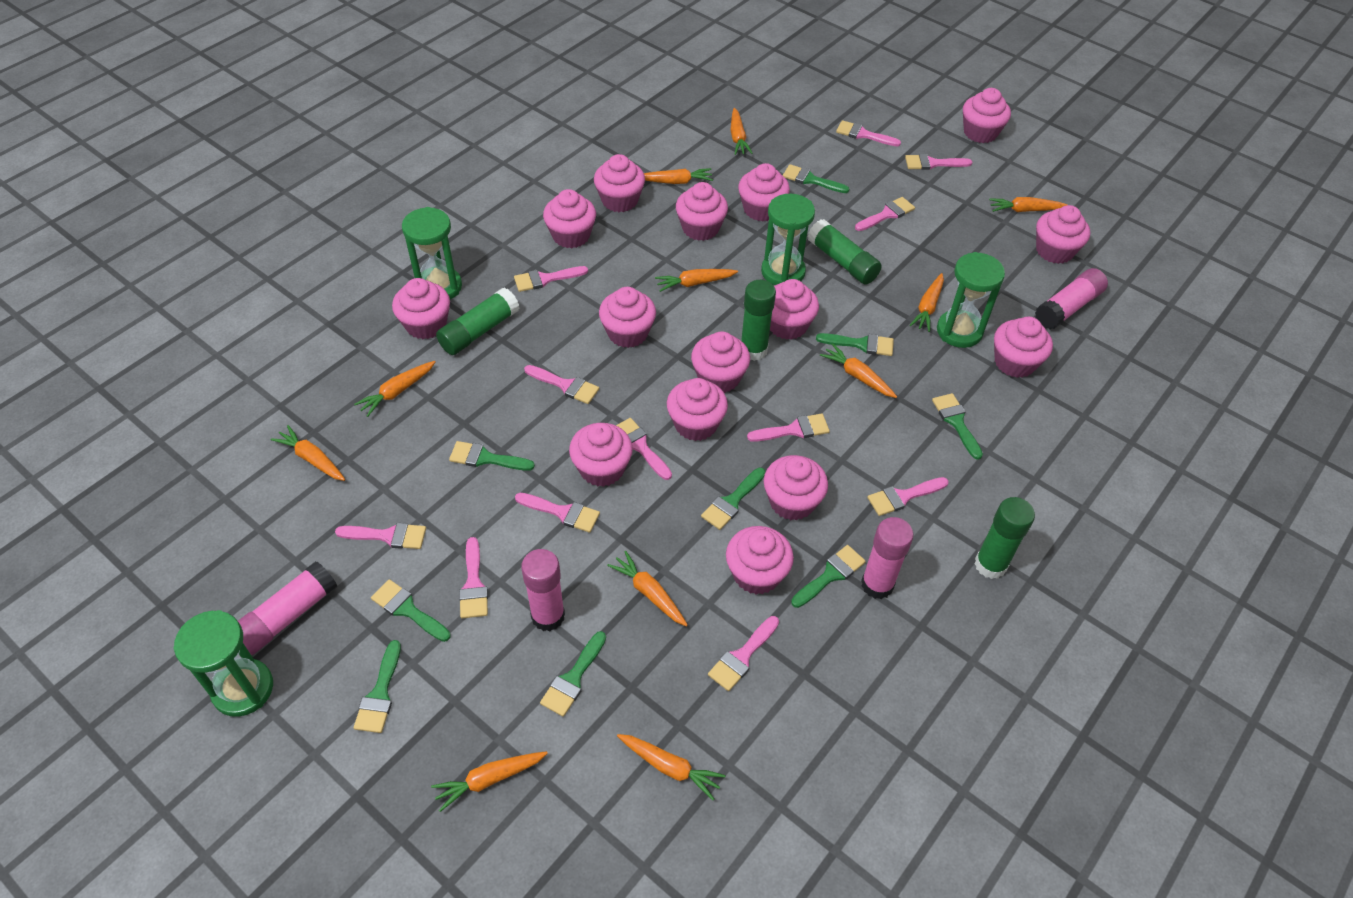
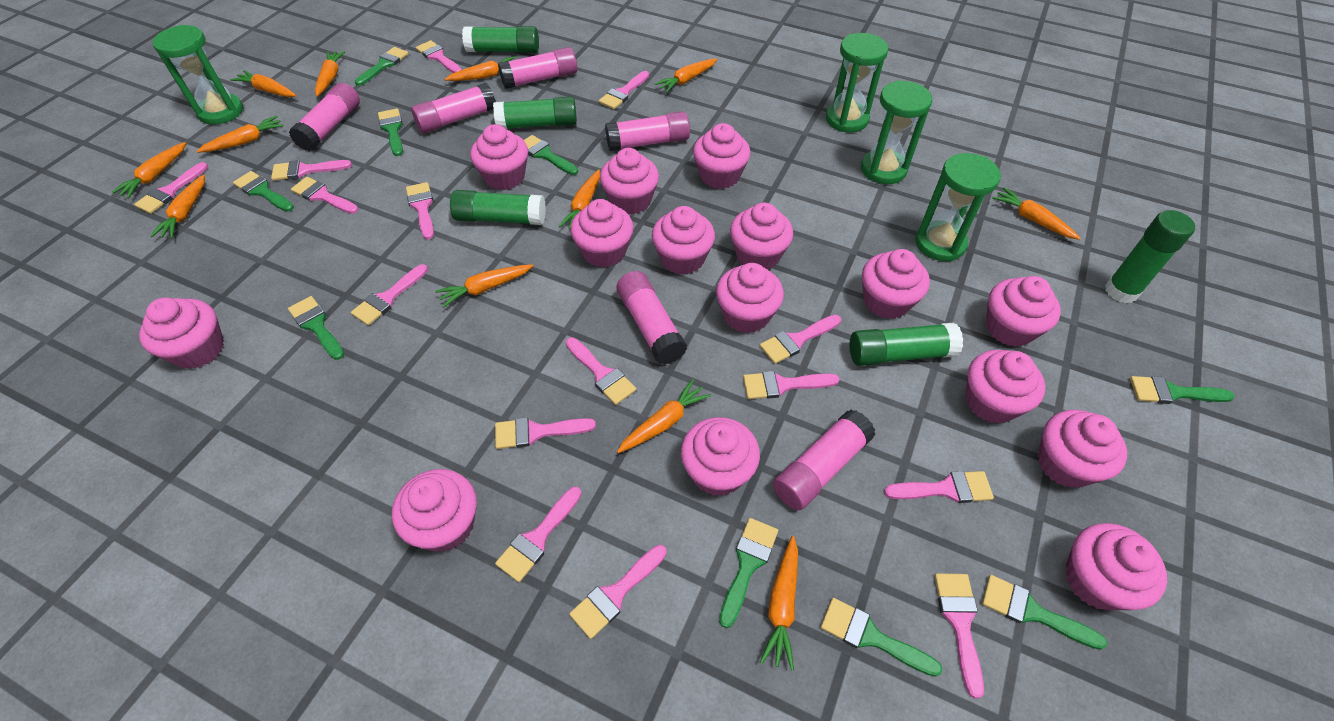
green glue stick: [436,287,520,355] [741,280,776,361] [807,219,882,284] [974,497,1035,579] = 4 -> [450,190,546,225] [462,26,539,53] [493,96,577,129] [850,322,963,366] [1105,210,1195,303] = 5
orange carrot: [271,425,345,481] [354,361,435,417] [431,751,548,812] [607,551,688,627] [617,734,726,800] [644,168,713,184] [655,269,738,292] [731,108,753,155] [820,344,897,398] [909,273,944,332] [989,197,1068,212] = 11 -> [112,142,186,199] [150,175,205,238] [197,116,284,153] [230,70,296,97] [315,51,345,97] [435,264,533,308] [444,56,516,81] [559,169,600,229] [617,379,711,453] [654,58,717,93] [760,536,798,671] [992,187,1081,240] = 12
pink brush: [335,523,426,549] [459,537,488,618] [514,266,588,292] [515,493,600,533] [524,365,599,404] [616,418,672,480] [708,616,779,691] [747,414,830,442] [836,120,901,147] [855,197,915,231] [867,477,949,516] [905,154,972,170] = 12 -> [134,162,208,214] [271,160,352,181] [291,177,358,214] [351,264,428,326] [406,182,434,240] [416,40,462,73] [495,417,596,449] [495,487,582,582] [566,337,636,405] [569,545,667,639] [599,71,649,109] [743,371,840,399] [760,315,841,364] [884,471,994,503] [934,573,984,699] = 15
pink glue stick: [238,561,337,655] [521,549,565,631] [861,517,914,599] [1035,268,1108,330] = 4 -> [289,83,360,151] [411,83,496,133] [498,47,577,89] [605,111,690,151] [617,271,687,365] [773,410,876,510] = 6

